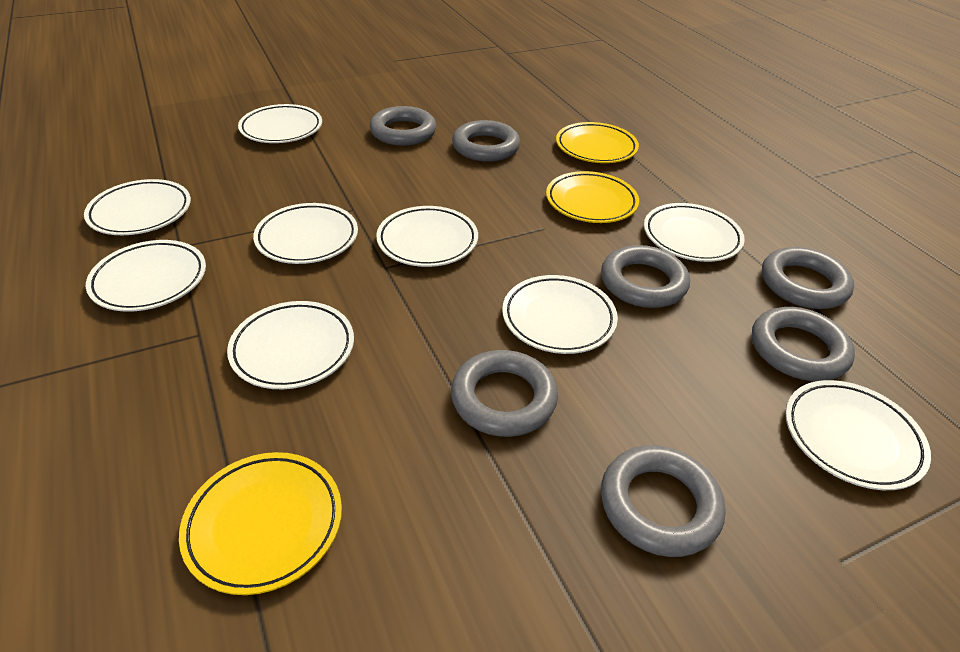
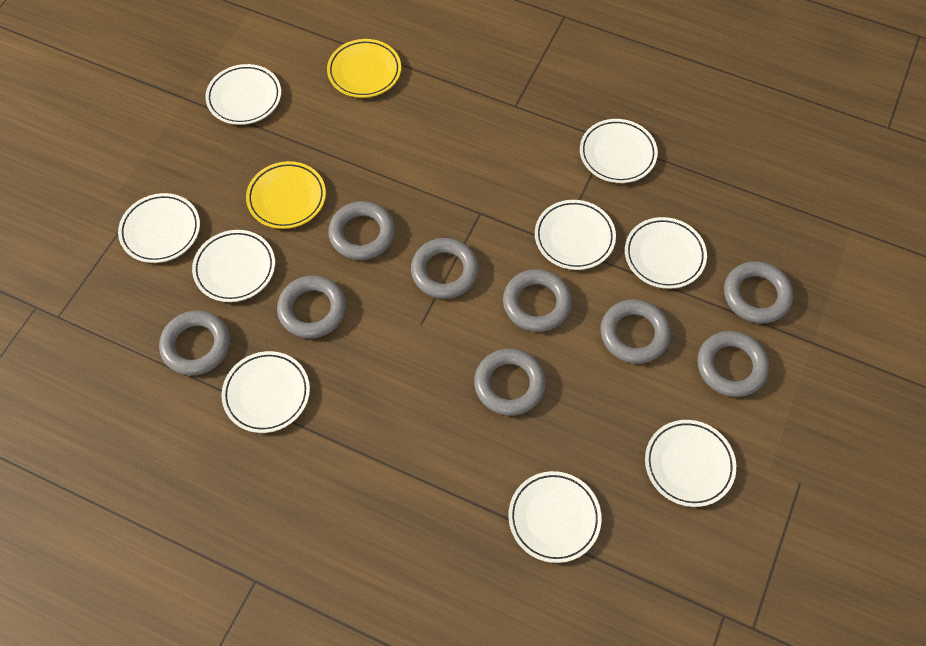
grey ring: [370,106,436,146] [451,350,558,437] [452,120,520,162] [601,245,690,308] [601,445,726,557] [752,307,855,381] [762,247,854,309] = 7 -> [159,310,230,375] [277,275,346,338] [328,201,395,260] [411,238,478,299] [474,349,546,416] [503,269,572,332] [600,299,671,364] [697,331,769,397] [724,261,793,324] = 9
yellow plate: [179,452,342,595] [546,171,639,223] [556,122,639,163] = 3 -> [246,161,326,229] [327,39,401,98] = 2

